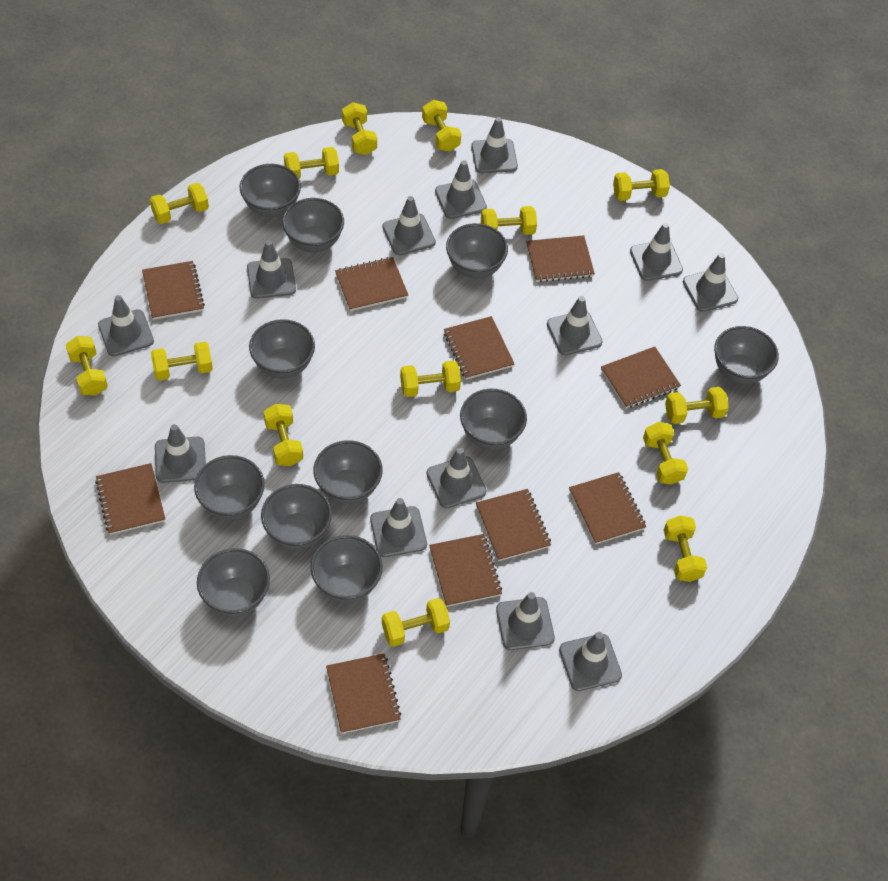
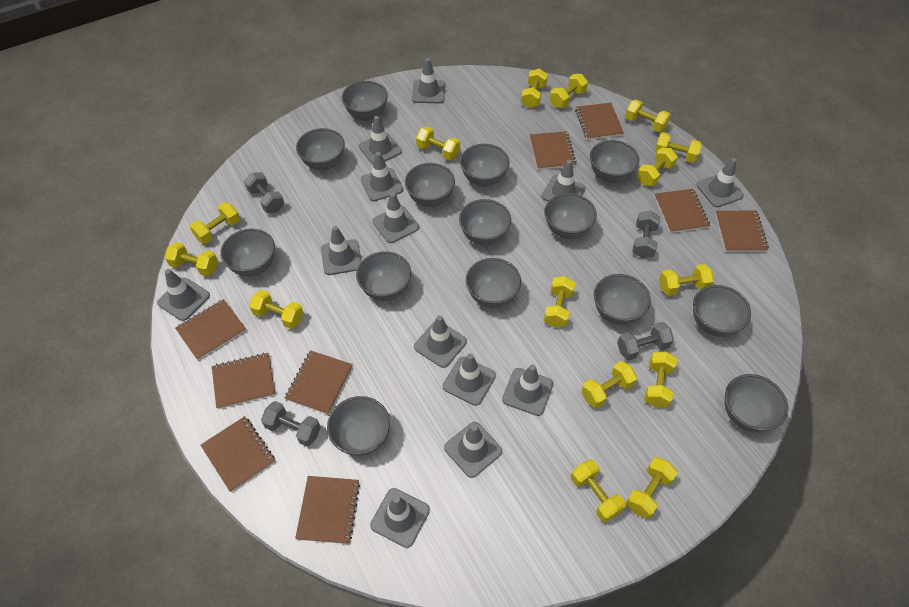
brown notebook: [95,463,165,535] [142,261,205,320] [326,654,401,734] [335,257,408,311] [429,534,502,607] [444,316,514,380] [476,489,551,561] [526,235,595,282] [569,472,646,544] [601,346,681,408] = 10 -> [175,299,246,360] [201,416,275,492] [212,353,275,409] [285,350,353,415] [295,476,360,544] [530,131,576,170] [575,103,624,140] [654,189,710,233] [715,211,769,252] = 9
grey bowl: [194,455,265,520] [197,548,270,616] [240,164,301,217] [249,319,315,379] [261,484,332,549] [282,198,344,253] [311,535,383,602] [313,440,383,504] [446,223,508,279] [460,389,527,450] [714,326,779,384] = 11 -> [220,229,275,277] [296,128,345,170] [327,396,390,456] [342,81,388,121] [356,251,411,301] [405,163,455,207] [459,199,511,245] [460,144,509,187] [466,258,521,308] [544,193,597,239] [590,140,639,183] [594,274,651,325] [693,285,751,337] [725,374,788,432] = 14
grey dumbbell: none = 0 -> [244,172,284,213] [261,401,321,446] [617,322,674,360] [632,211,660,258] = 4
yellow dumbbell: [66,336,108,396] [150,183,209,224] [151,342,213,380] [264,404,303,466] [284,147,339,179] [342,102,377,155] [382,598,450,647] [400,360,461,397] [422,100,461,151] [481,206,537,235] [613,169,670,201] [643,422,688,485] [664,515,707,582] [665,387,729,424] = 14 -> [165,242,218,276] [190,202,240,244] [249,290,304,329] [416,127,460,160] [521,68,548,108] [544,276,575,327] [550,74,588,108] [571,459,626,522] [581,361,637,408] [625,99,671,132] [626,457,678,519] [637,147,678,186] [644,352,677,407] [655,132,702,163] [659,264,714,296] = 15

